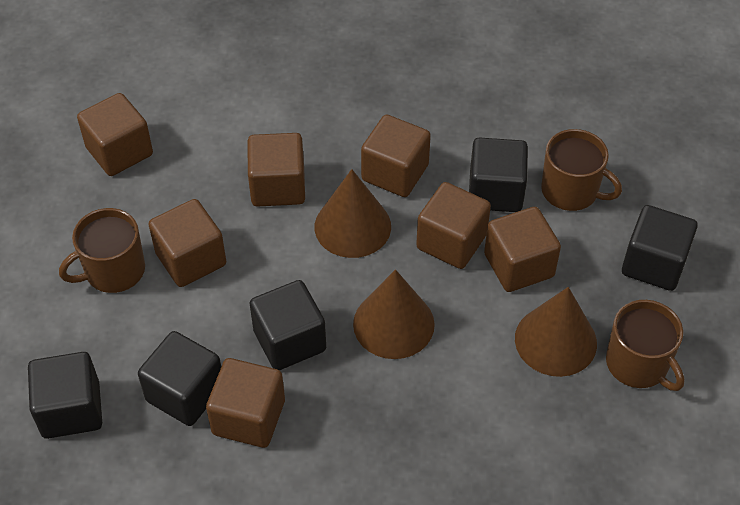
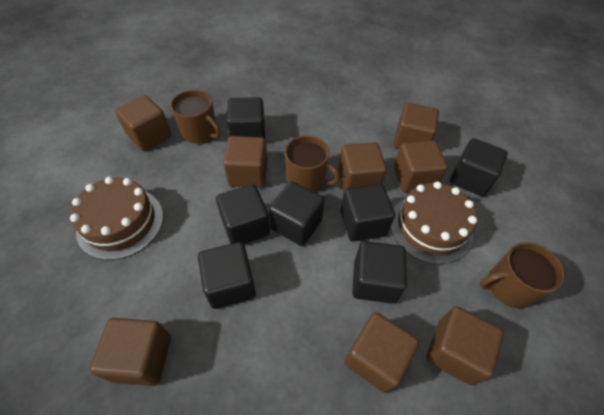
black cube: [28,352,102,439] [138,331,221,426] [250,280,326,370] [469,138,528,212] [622,205,698,291] = 5 -> [198,242,256,309] [216,184,270,244] [227,97,265,138] [269,181,325,246] [340,184,395,242] [352,241,407,304] [450,138,508,196] = 7
brown cake: none = 0 -> [70,177,163,260] [390,181,477,264] = 2
brown cone: [315,169,391,258] [353,269,435,359] [515,287,597,377] = 3 -> none = 0
brown cube: [77,93,153,176] [148,199,226,287] [206,358,285,448] [248,133,305,207] [361,115,431,197] [416,182,491,269] [484,207,561,292] = 7 -> [90,318,171,386] [115,95,171,151] [223,136,268,188] [338,142,387,191] [345,312,419,393] [394,103,439,149] [394,141,448,193] [426,306,504,385] = 8

